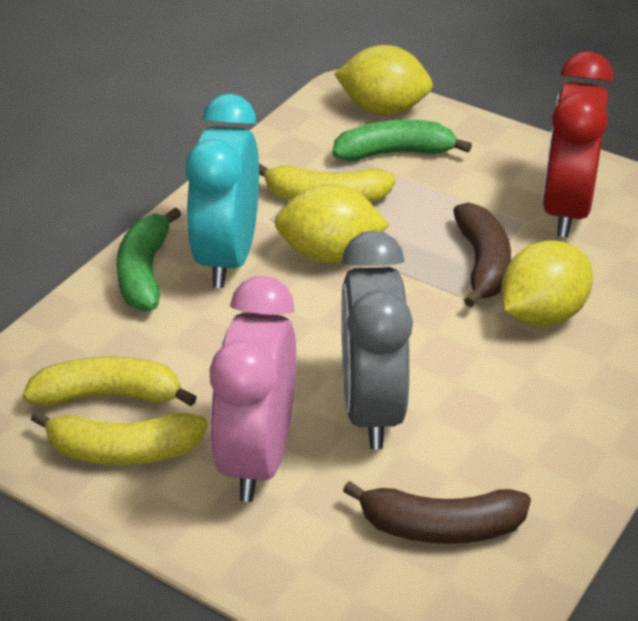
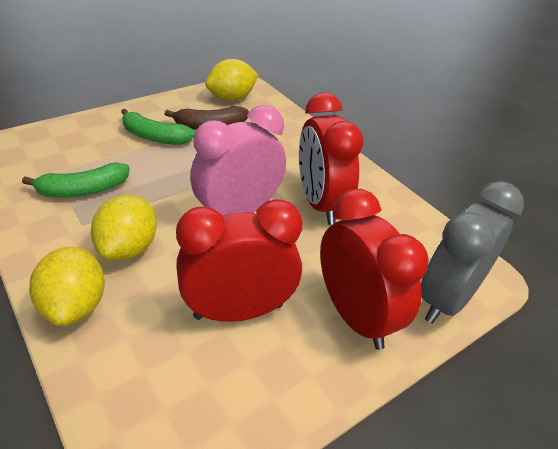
brown banana: [343,481,531,544] [453,202,511,307] = 2 -> [165,106,249,130] = 1
red clock: [542,51,613,237] = 1 -> [176,199,303,322] [299,93,364,225] [320,189,428,350] = 3
turquoise clock: [185,94,259,288] = 1 -> none = 0
yellow banana: [23,357,197,406] [31,410,208,465] [259,163,396,202] = 3 -> none = 0

